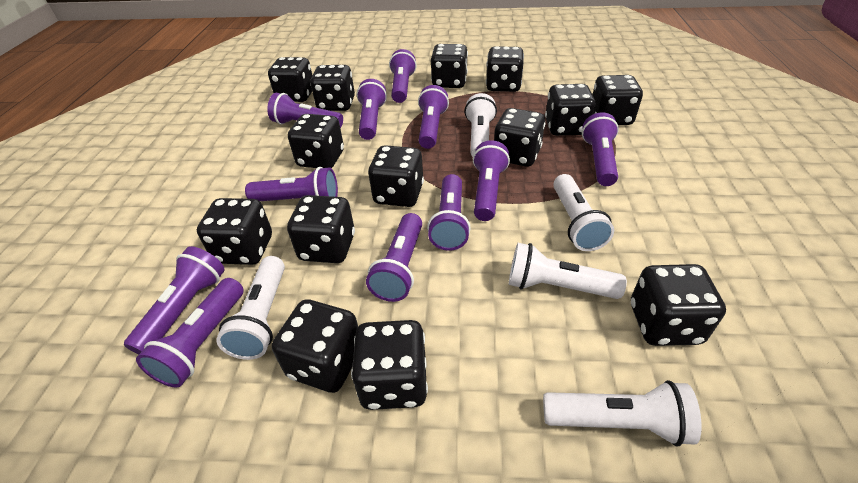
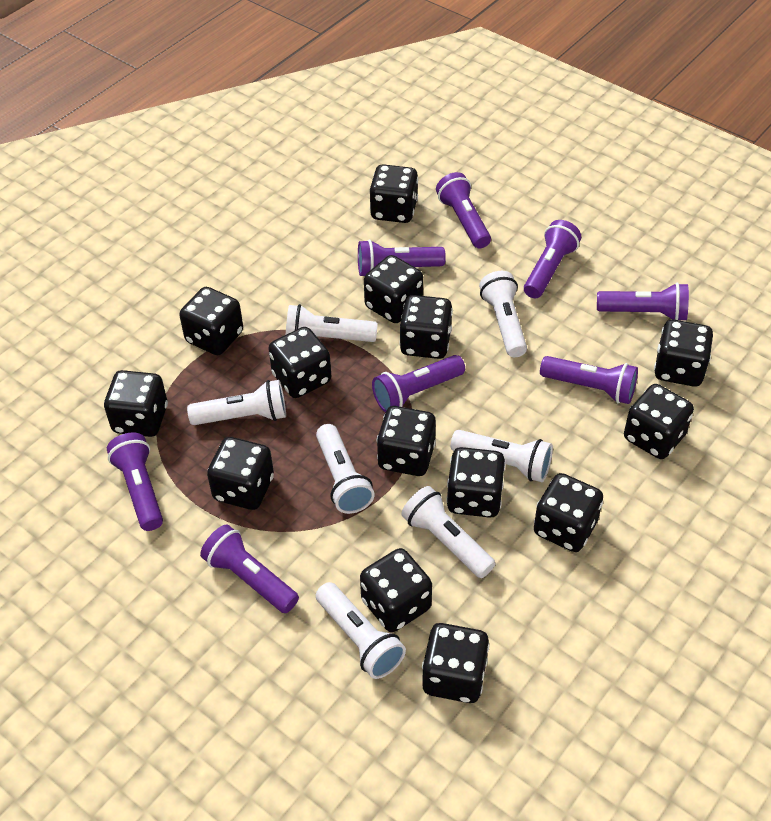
purple flashlight: [124,246,225,355] [136,278,244,388] [245,167,338,201] [267,93,343,128] [357,79,387,140] [366,213,422,302] [389,49,417,103] [418,85,449,149] [427,174,471,251] [473,140,510,221] [582,112,619,186] = 11 -> [107,433,163,531] [200,524,299,613] [358,239,446,276] [372,355,465,412] [436,172,491,249] [524,220,581,298] [540,356,638,404] [597,283,689,320] = 8
white flashlight: [216,256,285,360] [464,93,497,157] [509,243,627,299] [543,380,702,446] [553,174,614,251] = 5 -> [187,380,286,425] [286,304,378,342] [316,424,375,514] [316,582,406,679] [401,486,496,578] [451,430,553,482] [479,271,527,357] = 7

